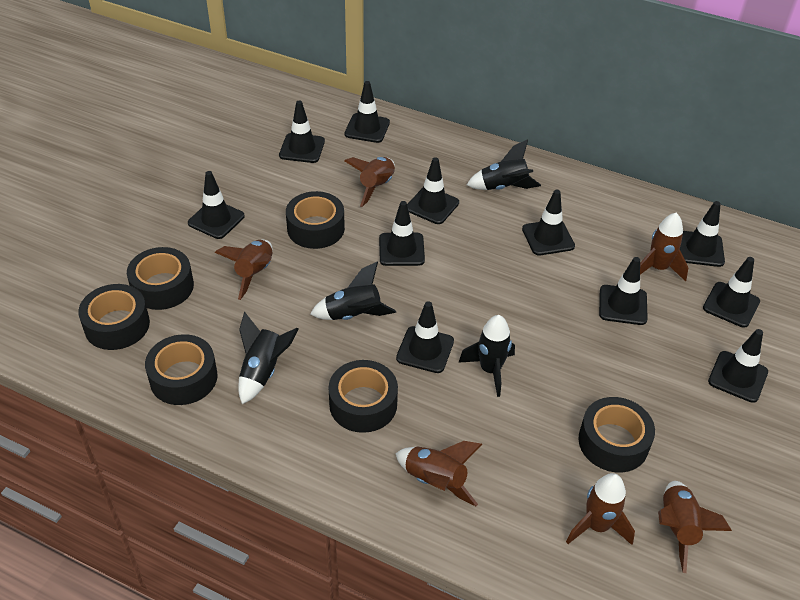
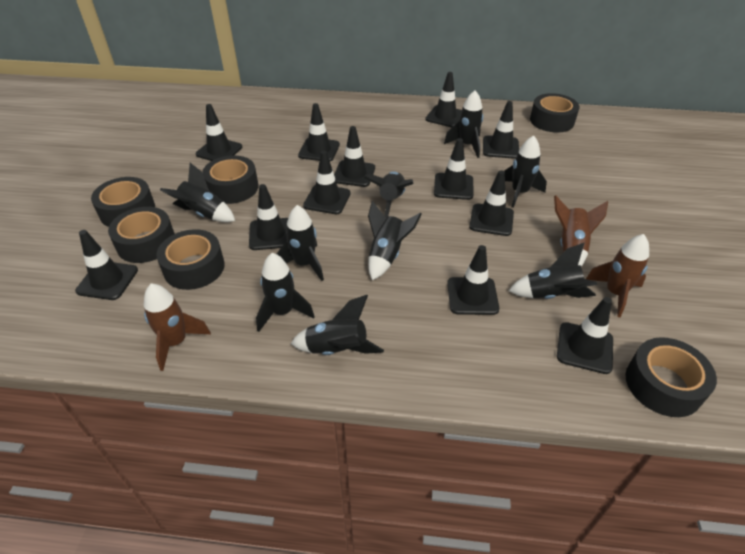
black rocket: [238,312,299,404] [310,262,396,320] [458,315,515,397] [467,139,541,190] = 4 -> [160,163,235,222] [256,253,315,332] [277,205,324,281] [291,295,384,355] [364,171,413,218] [368,201,422,280] [444,91,483,158] [504,135,547,208] [509,242,597,299] = 9
black traffic cone: [188,171,245,239] [279,101,325,163] [344,81,390,143] [379,201,425,266] [396,301,454,373] [407,157,459,224] [522,189,575,255] [599,257,648,325] [680,201,725,267] [703,257,760,328] [708,329,768,403] = 11 -> [75,230,138,300] [196,104,242,161] [249,184,288,250] [298,103,340,161] [303,151,351,214] [334,126,375,187] [425,72,462,127] [434,138,474,200] [447,245,499,315] [469,170,514,236] [483,101,519,159] [557,297,613,374] = 12
brown rocket: [215,240,272,300] [345,157,395,207] [395,441,483,506] [566,473,635,545] [640,213,688,282] [658,481,732,573] = 6 -> [144,284,211,371] [554,195,608,267] [586,234,649,317] = 3

